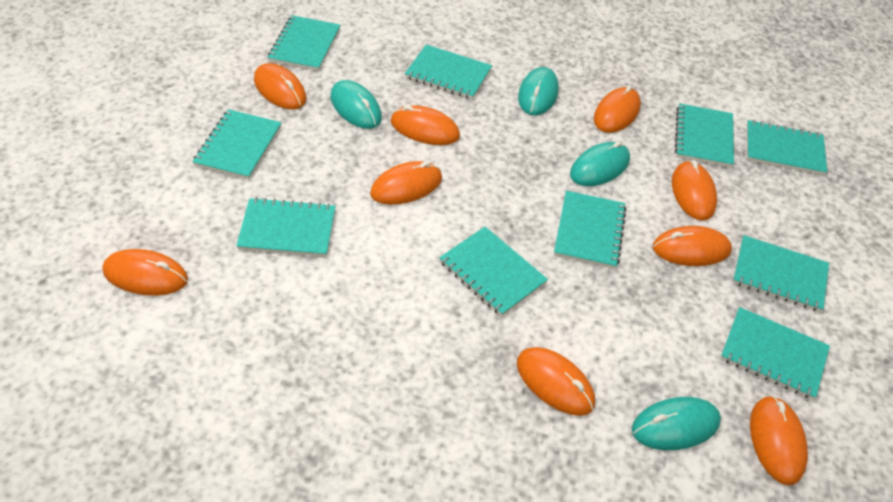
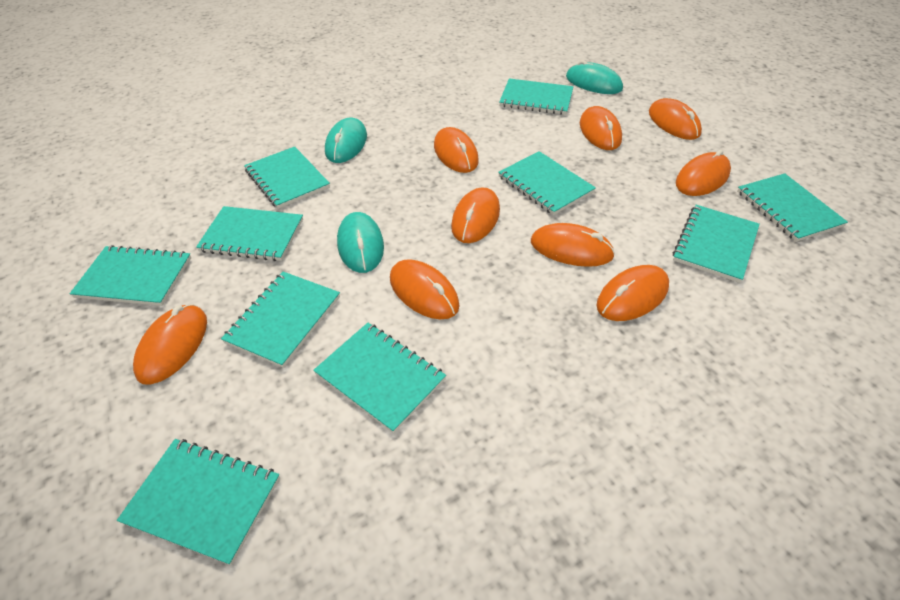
turquoise mouse: [330,80,382,129] [518,67,559,116] [570,141,630,186] [632,397,721,450] = 4 -> [325,117,367,163] [337,212,384,273] [566,60,623,94] = 3

